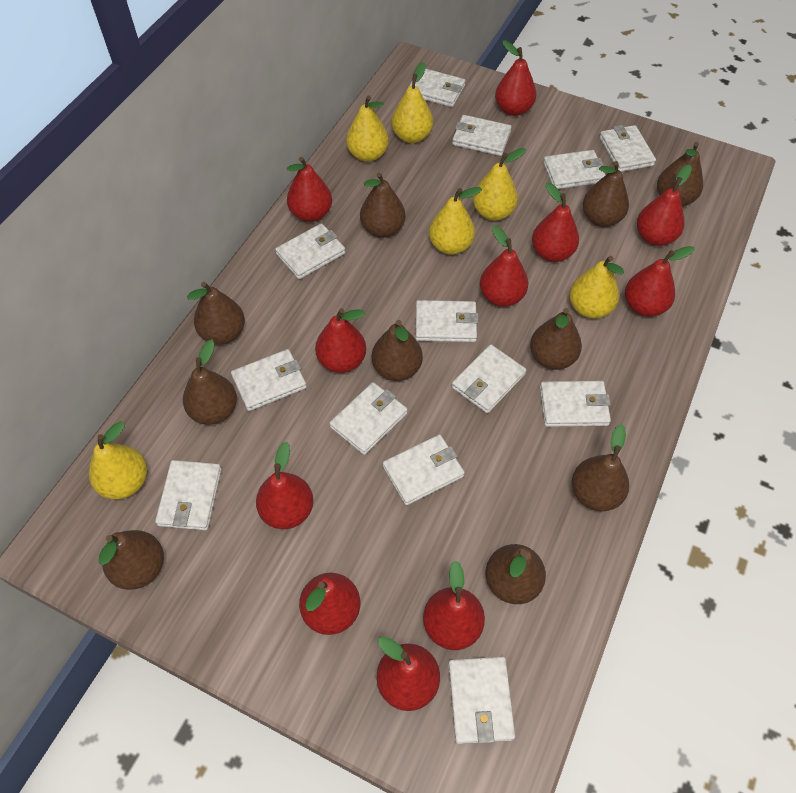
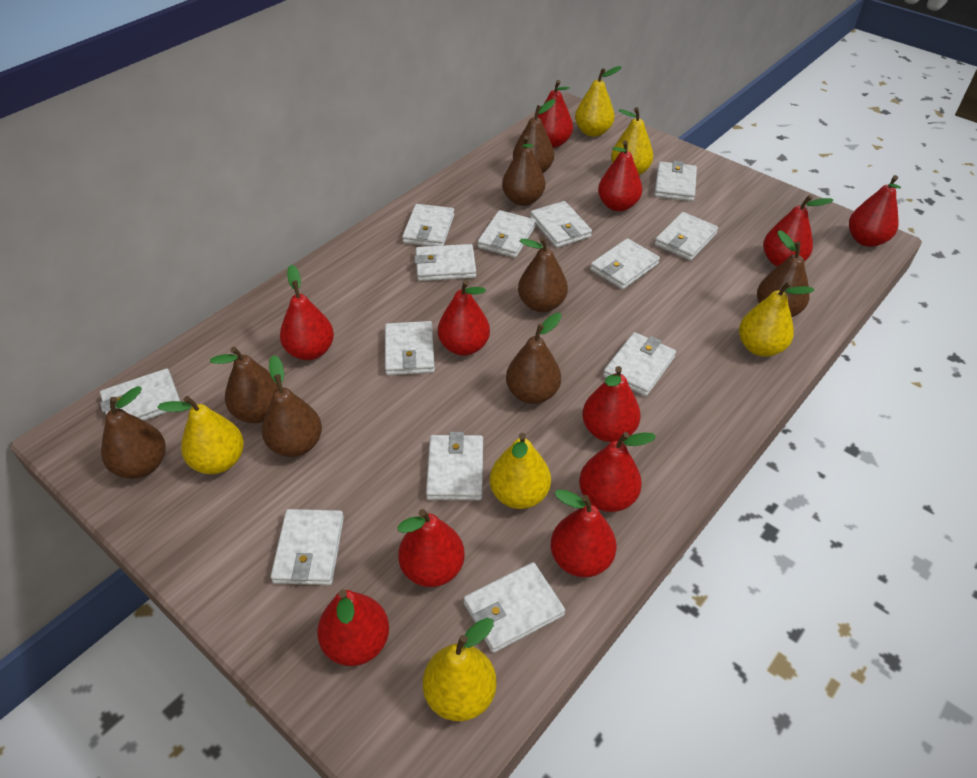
brown pear: [99,530,164,590] [183,340,237,425] [187,282,245,345] [360,173,405,238] [372,320,423,381] [485,544,546,604] [530,308,582,370] [572,424,629,511] [583,161,629,227] [657,142,703,207] = 10 -> [101,386,166,479] [210,347,278,423] [262,355,322,457] [502,136,545,206] [506,313,562,404] [513,99,555,173] [518,237,568,312] [757,230,810,317] = 8

